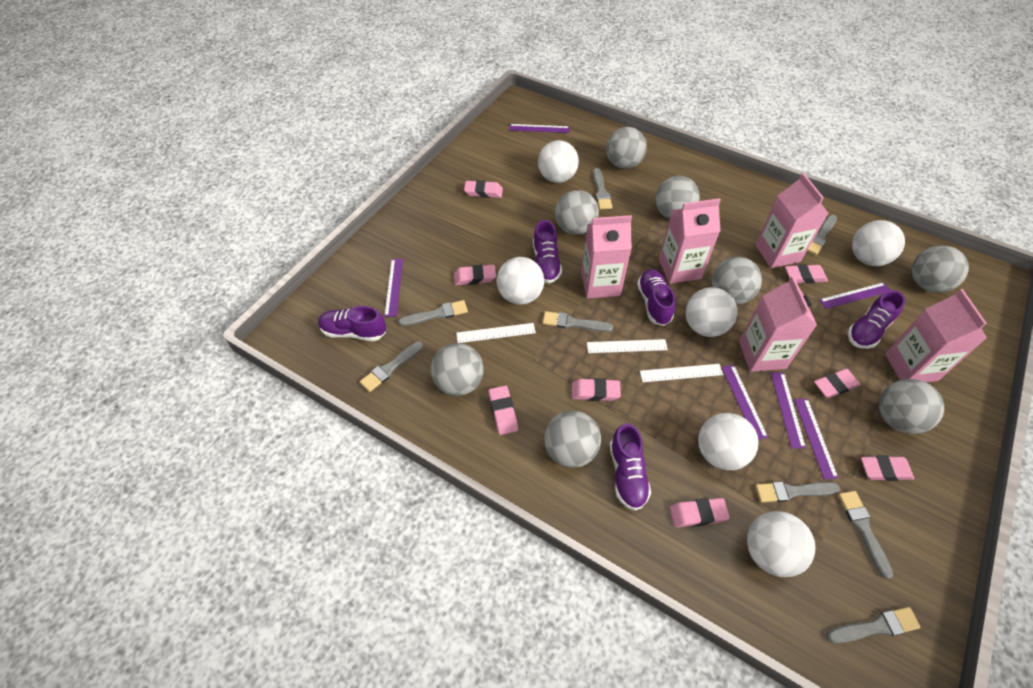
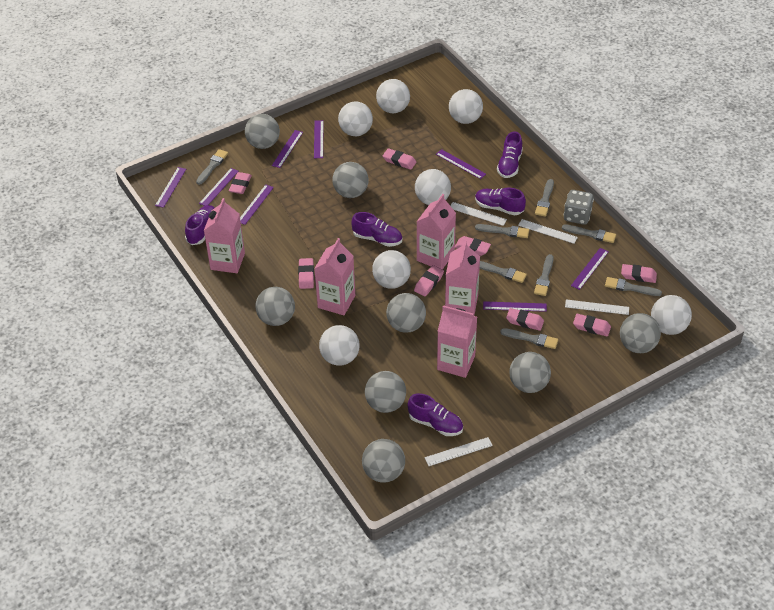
grey dice: none = 0 -> [564,190,594,225] = 1
purple ruler: [384,259,403,317] [509,124,570,133] [721,365,768,440] [771,373,806,449] [794,398,838,480] [819,282,891,309] = 6 -> [155,167,186,208] [199,168,239,206] [240,185,274,225] [272,130,303,168] [314,120,324,158] [436,149,486,179] [483,301,547,312] [571,248,609,290] = 8
white ball: [497,257,544,305] [538,140,579,183] [686,287,737,337] [698,413,759,470] [747,511,816,577] [852,220,905,266] = 6 -> [319,325,360,366] [338,101,373,136] [372,250,411,289] [376,79,410,113] [415,169,451,205] [449,89,483,124] [651,295,692,335] = 7
white ruler: [456,323,536,343] [587,339,668,353] [640,364,723,382] = 3 -> [425,437,493,466] [450,202,507,226] [518,219,578,244] [565,299,629,315] = 4

